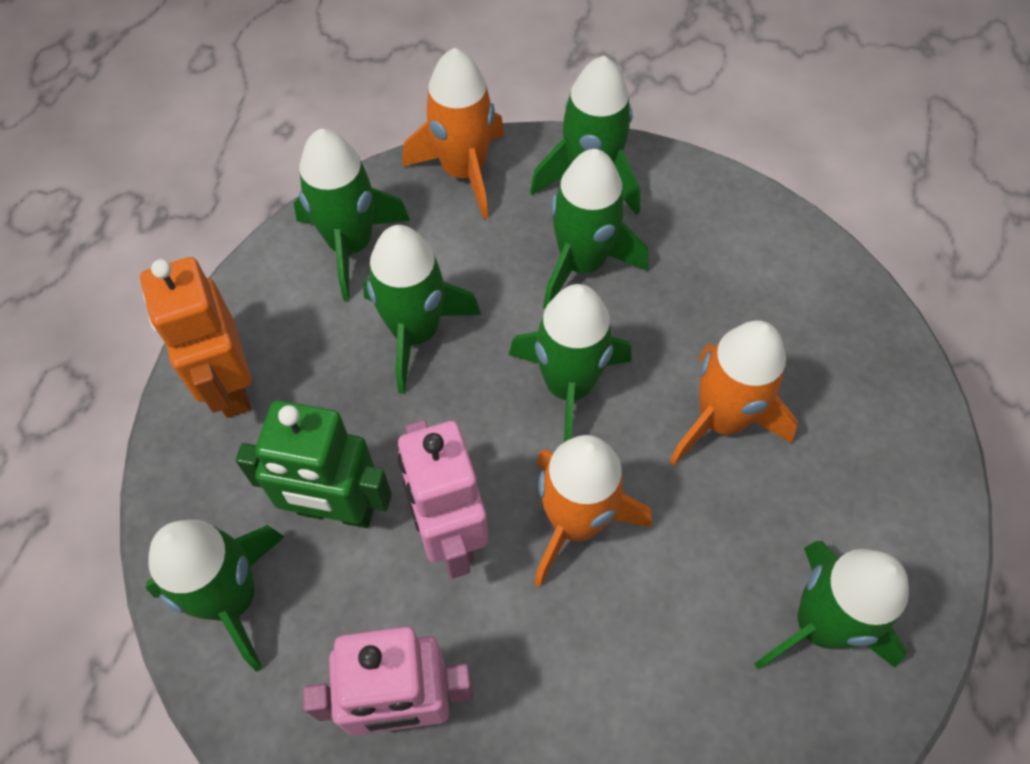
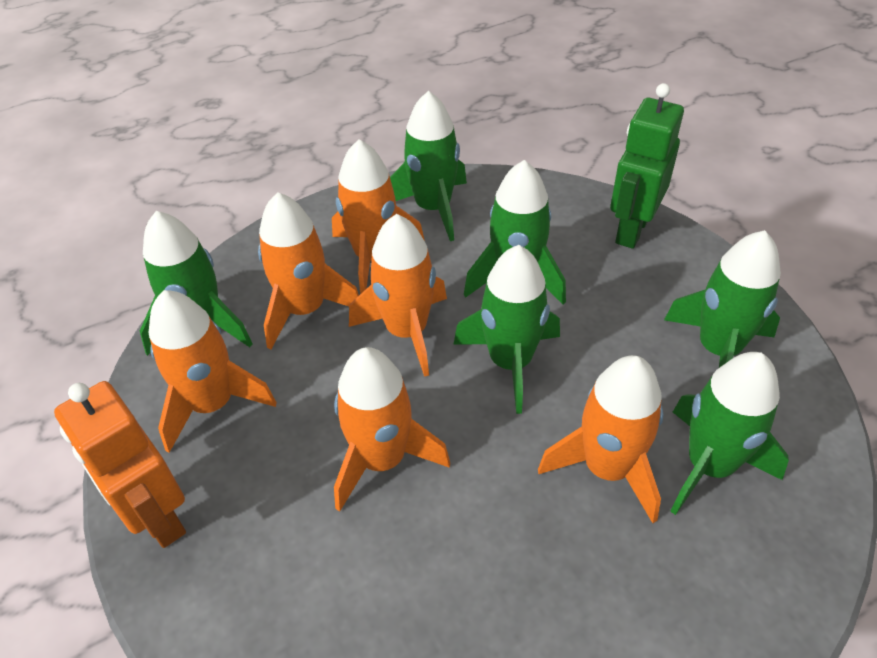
green rocket: [145,520,285,672] [294,129,410,301] [363,225,481,394] [509,284,631,442] [530,56,640,215] [543,149,648,309] [755,541,909,670] = 7 -> [140,211,252,356] [390,91,467,241] [453,245,560,414] [464,160,566,305] [664,230,781,368] [670,352,789,515] = 6
orange rocket: [402,48,504,219] [534,435,652,587] [670,320,798,465] = 3 -> [149,290,277,453] [258,192,359,350] [332,139,425,294] [334,347,450,512] [349,214,447,377] [538,355,663,523] = 6
pink robot: [303,627,473,736] [397,420,488,579] = 2 -> none = 0

